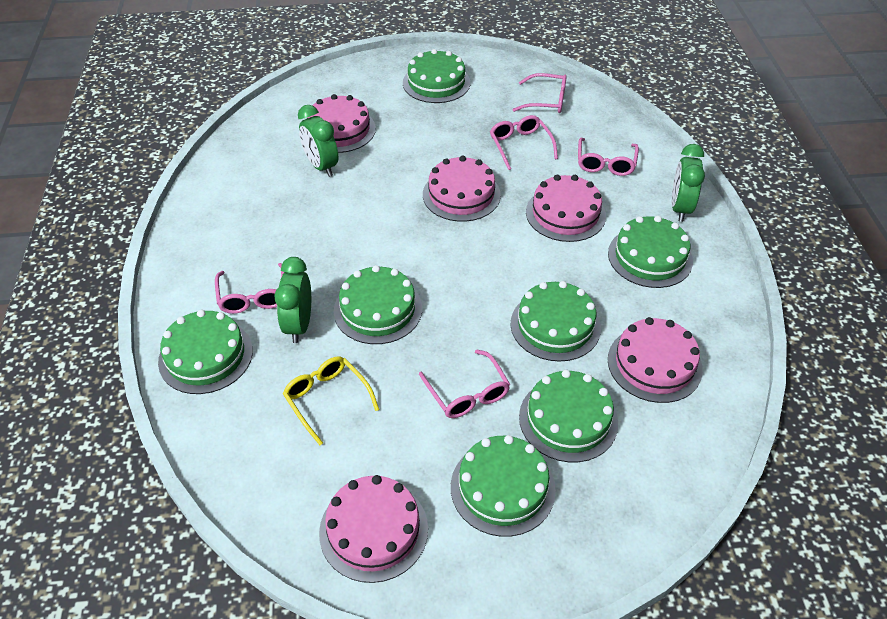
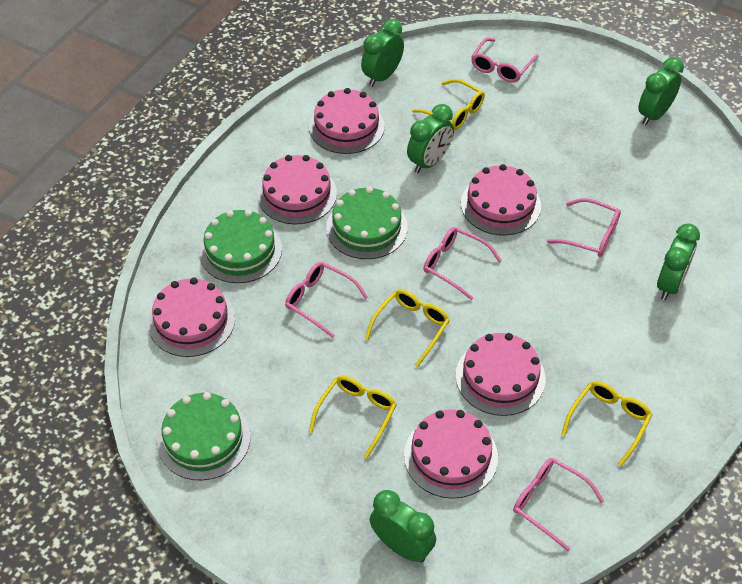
green cake: [158,310,253,394] [334,265,422,344] [403,49,470,103] [451,435,556,537] [511,281,601,362] [519,370,618,462] [608,216,693,288] = 7 -> [157,392,251,480] [199,210,282,283] [326,187,408,259] = 3
green clock: [274,257,311,343] [298,105,339,177] [672,144,705,222] = 3 -> [361,19,404,87] [370,490,436,563] [407,104,454,173] [638,57,684,125] [657,223,700,300] = 5
pink cake: [307,94,376,153] [319,475,428,583] [423,156,501,222] [526,175,606,242] [608,317,703,403] = 5 -> [148,277,235,357] [257,155,337,224] [309,88,385,154] [404,409,498,499] [456,333,545,416] [461,164,541,235] = 6
yellow glasses: [283,356,380,445] = 1 -> [309,375,397,458] [365,289,450,367] [412,79,485,130] [561,381,652,466] = 4

